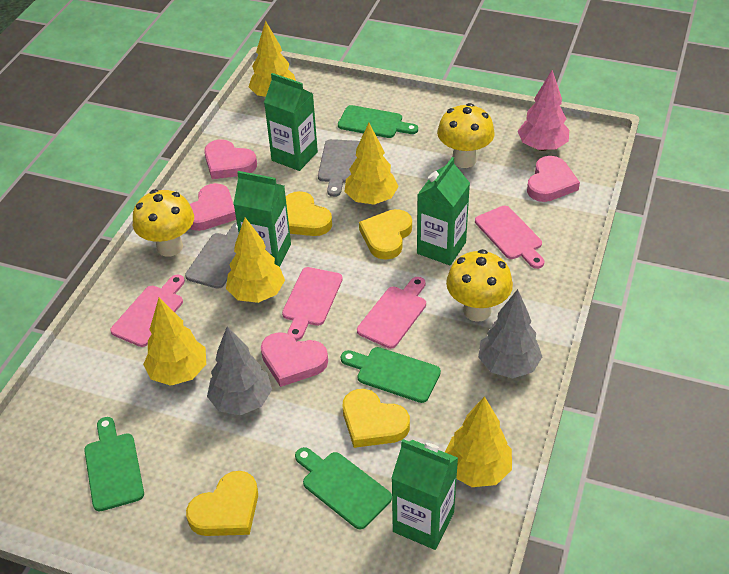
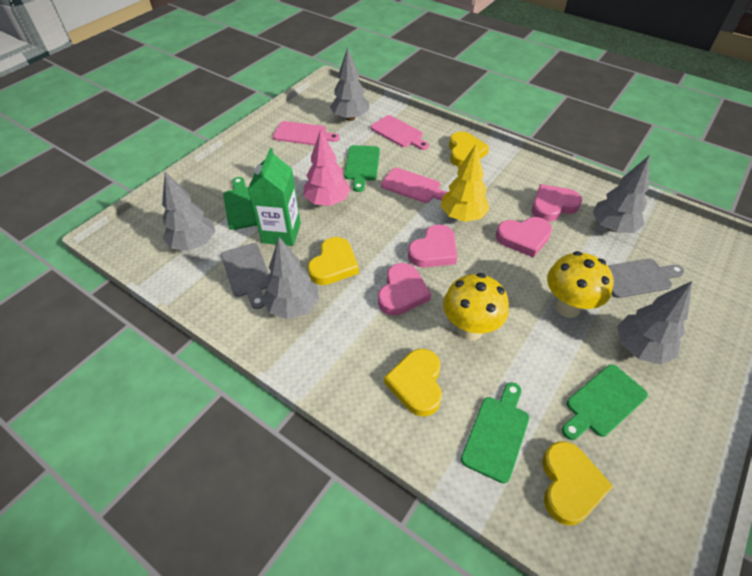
green carton: [233,171,291,267] [264,73,318,171] [391,439,458,550] [417,157,470,265] = 4 -> [248,148,301,246] = 1
grey tree: [207,326,272,415] [478,289,542,378] = 2 -> [162,172,215,251] [262,237,319,319] [330,48,369,121] [593,155,650,233] [617,281,692,365] = 5
pink cutting board: [110,275,185,347] [282,267,343,341] [357,277,426,349] [475,206,544,269] = 4 -> [273,121,340,145] [371,115,429,150] [381,168,447,203] = 3
yellow mushroom: [133,189,194,257] [437,103,495,168] [446,249,513,322] = 3 -> [443,273,509,341] [547,251,614,318] = 2
yellow tree: [143,298,206,386] [226,218,285,303] [249,20,296,97] [345,123,399,205] [445,396,512,487] = 5 -> [440,144,490,222] = 1

